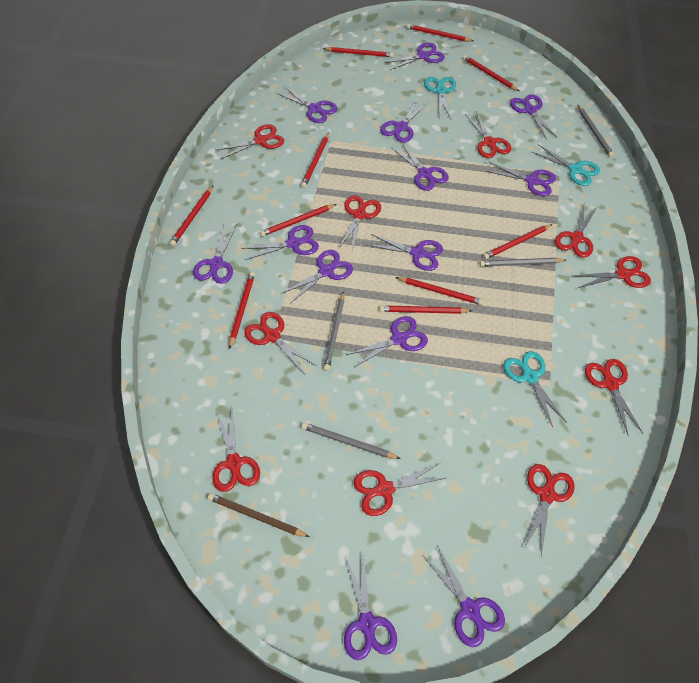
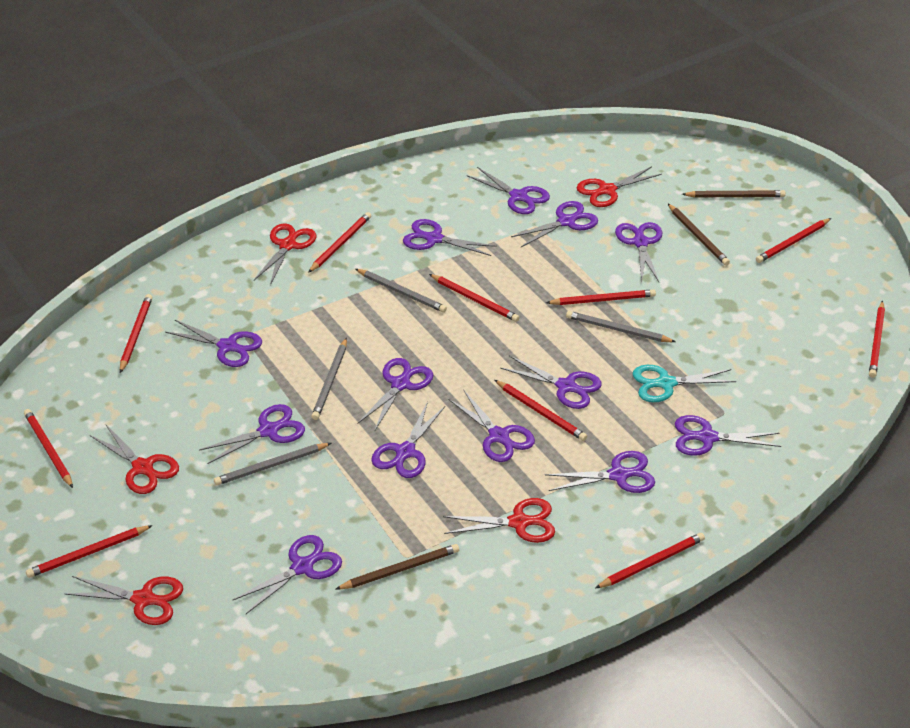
brown pencil: [208,493,309,537] = 1 -> [335,544,459,590] [668,204,730,265] [682,190,786,198] = 3
red scissors: [212,409,260,492] [215,124,284,159] [244,312,317,373] [338,195,381,251] [353,463,445,516] [465,111,511,158] [524,464,575,556] [555,202,598,257] [574,256,651,288] [585,359,643,436] = 10 -> [65,576,183,625] [90,424,179,494] [254,223,316,285] [443,498,555,543] [576,166,662,207] = 5
turquoise scissors: [424,77,456,119] [503,351,567,427] [532,144,600,186] = 3 -> [632,365,737,402] = 1

